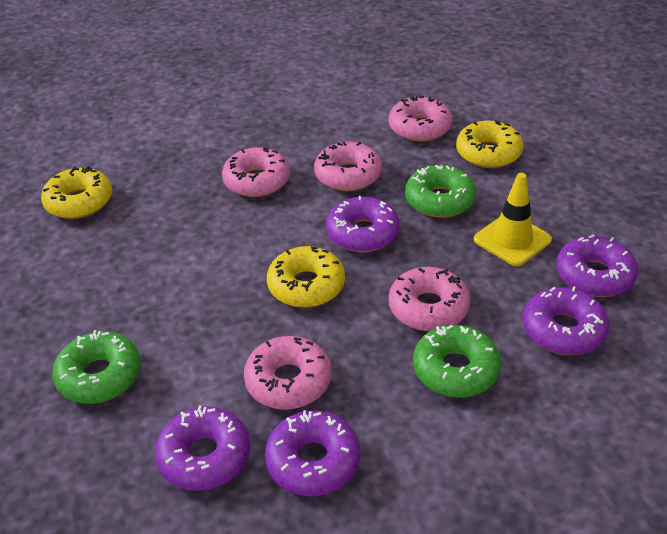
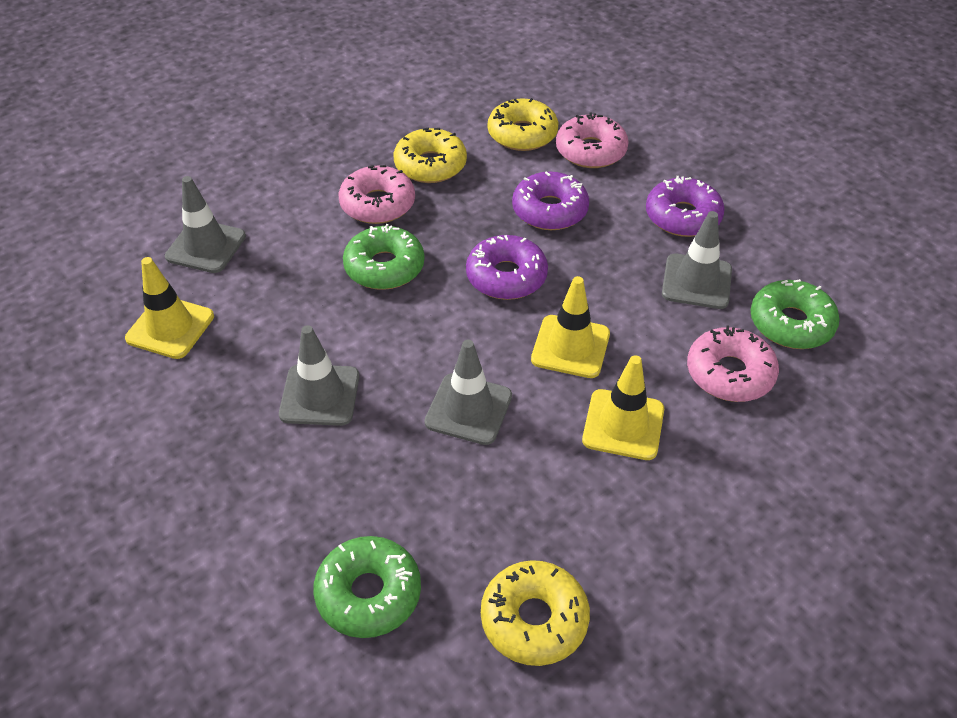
grey traffic cone: none = 0 -> [165,176,246,273] [279,325,359,426] [424,339,512,445] [662,211,732,309] = 4
pink donut: [222,147,290,197] [244,336,331,410] [314,142,382,191] [389,95,453,142] [389,267,470,331] = 5 -> [338,165,415,224] [556,112,629,168] [687,325,779,402] = 3
purple donut: [155,405,250,491] [265,410,360,496] [326,196,400,252] [523,286,609,355] [556,235,638,297] = 5 -> [466,235,548,300] [512,171,589,230] [646,176,725,237] = 3
yellow traffic cone: [474,173,552,266] = 1 -> [125,257,214,359] [531,276,610,378] [582,355,664,460] = 3

